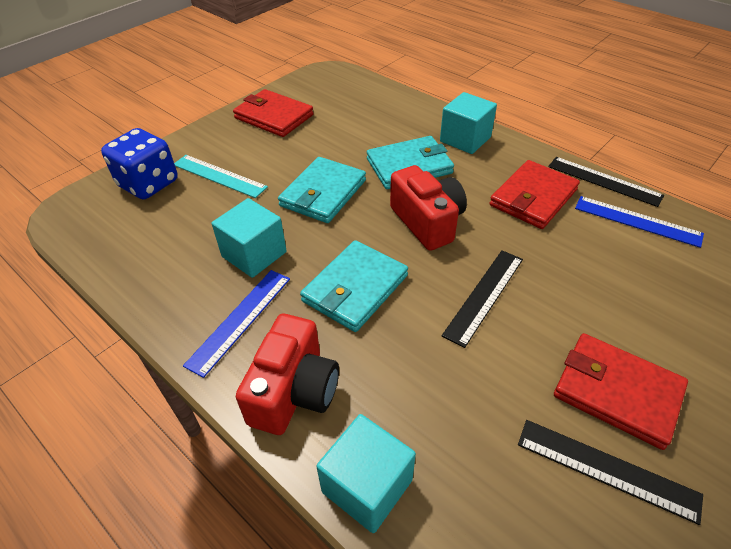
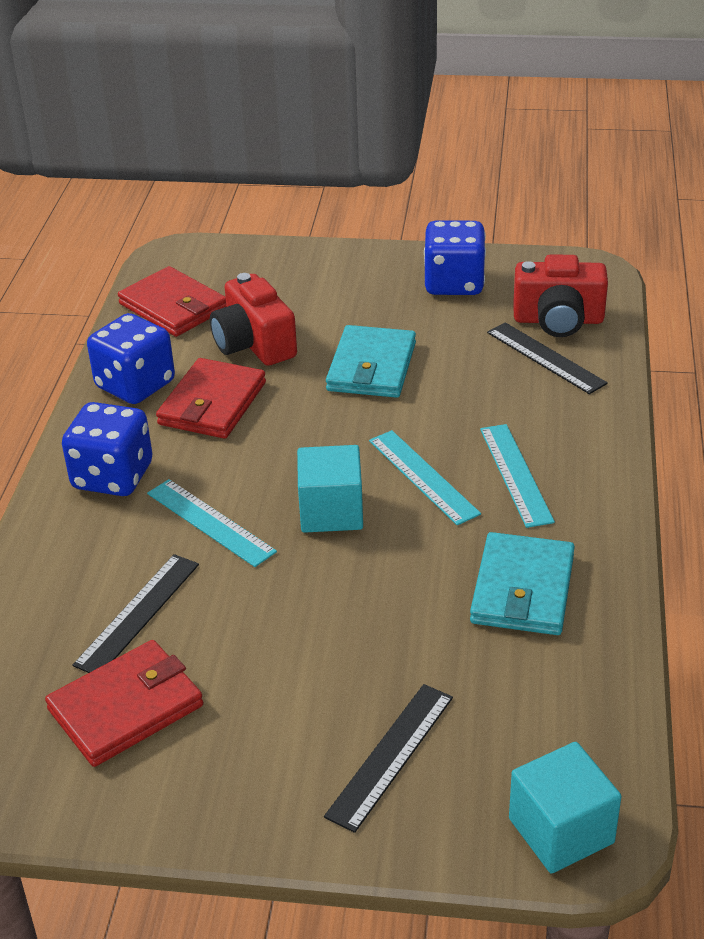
blue dice: [101,128,178,199] = 1 -> [62,402,153,496] [87,313,175,404] [424,221,486,295] = 3
blue ruler: [183,270,290,378] [575,196,704,248] = 2 -> none = 0
turquoise cube: [212,198,287,278] [316,414,416,533] [440,92,497,154] = 3 -> [297,445,363,533] [509,742,622,874] = 2
turquoise ruler: [174,155,268,198] = 1 -> [147,479,277,567] [369,430,481,525] [480,424,555,528] = 3
turquoise wallet: [278,157,366,223] [300,240,408,332] [367,136,454,189] = 3 -> [326,325,416,398] [470,532,575,635] = 2

